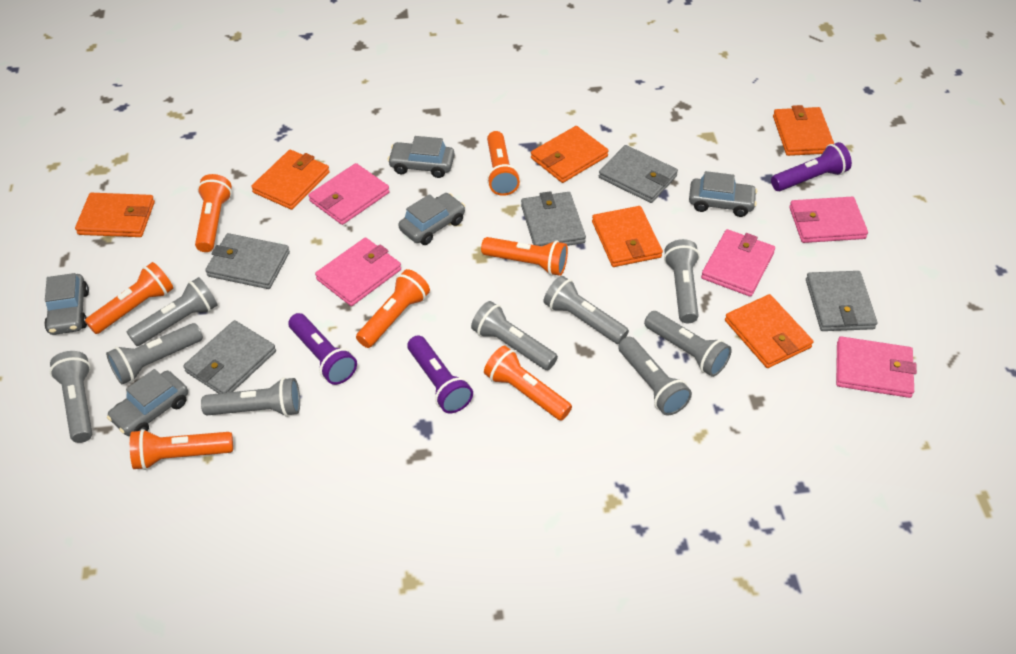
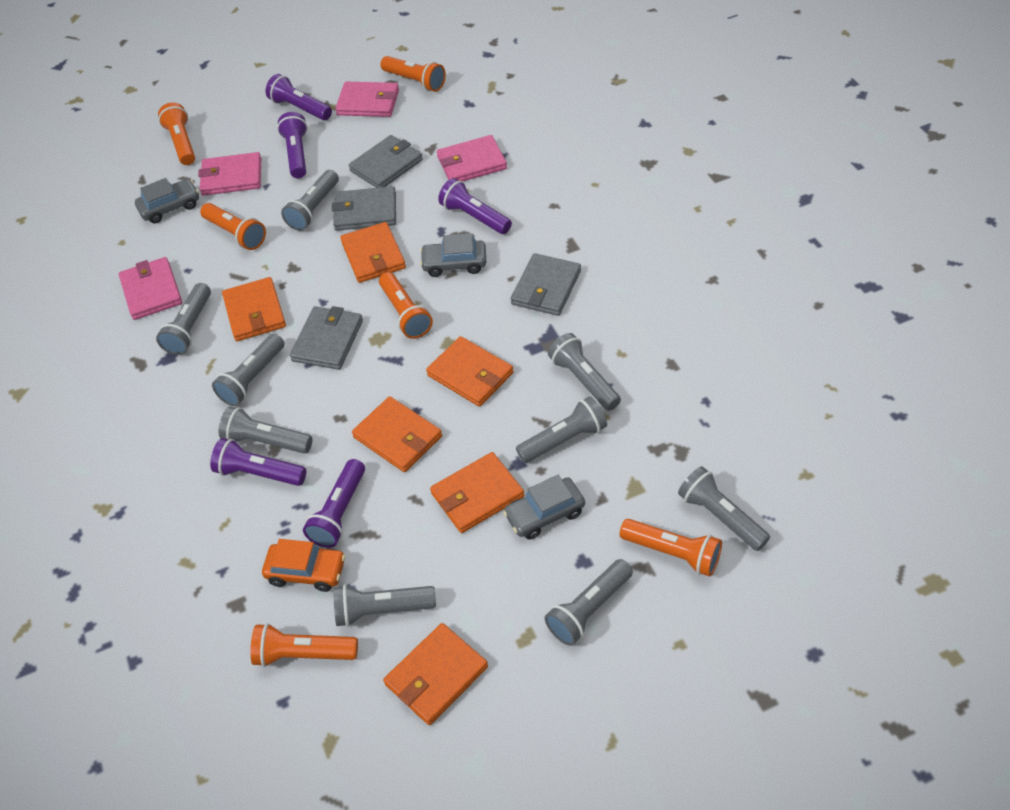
grey car: [44,273,89,335] [107,369,188,436] [388,136,454,178] [398,193,465,245] [689,171,757,217] = 5 -> [135,178,199,224] [420,233,486,277] [503,475,585,539] = 3
grey wallet: [183,320,276,394] [205,233,290,289] [521,191,586,246] [599,145,678,203] [806,271,877,331] = 5 -> [290,306,363,370] [332,186,396,231] [349,135,423,188] [511,253,581,316] = 4
orange car: none = 0 -> [262,539,346,592] = 1
orange flashlight: [85,262,173,334] [130,429,233,470] [195,174,232,252] [356,269,430,348] [481,237,568,276] [484,346,572,421] [487,131,520,196] = 7 -> [158,103,195,165] [200,203,266,250] [250,623,358,667] [379,272,433,339] [380,56,446,92] [620,519,722,577] = 6
pink wallet: [308,163,390,225] [315,237,401,306] [701,229,775,297] [789,197,868,243] [836,336,917,398] = 5 -> [119,257,182,320] [198,152,261,196] [335,82,399,117] [437,135,507,181] = 4
purple flashlight: [288,313,357,385] [407,335,473,413] [771,142,852,191] = 3 -> [210,438,306,486] [266,74,332,120] [277,112,308,178] [303,459,365,548] [438,178,512,234] = 5

